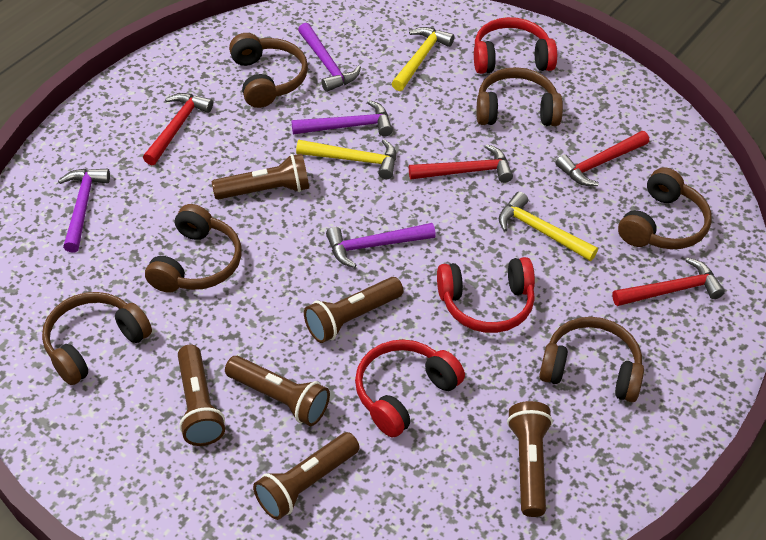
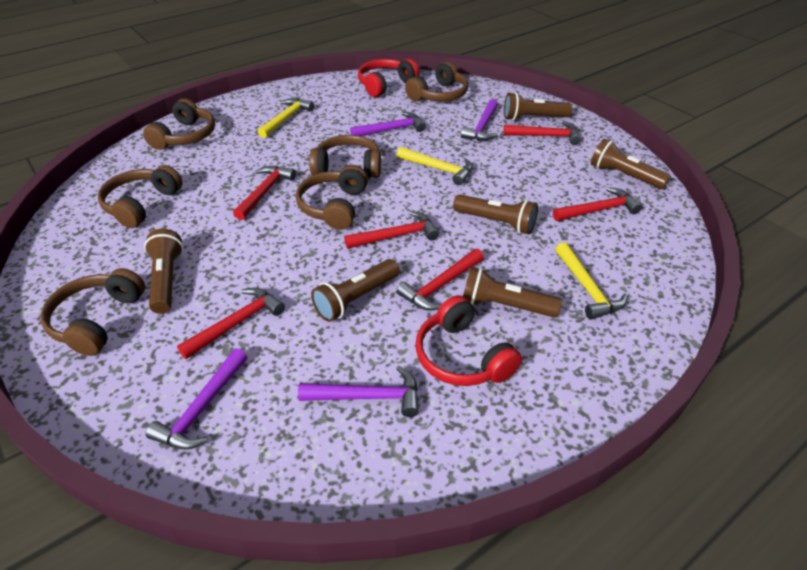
red hammer: [143,93,213,165] [409,144,513,183] [556,131,649,186] [612,258,725,306] = 4 -> [177,288,285,359] [233,166,296,220] [344,211,439,249] [397,249,484,311] [504,121,581,145] [553,187,642,221] = 6
red headphones: [355,340,465,438] [437,257,535,333] [474,17,557,74] = 3 -> [358,59,419,97] [415,295,522,386] = 2

